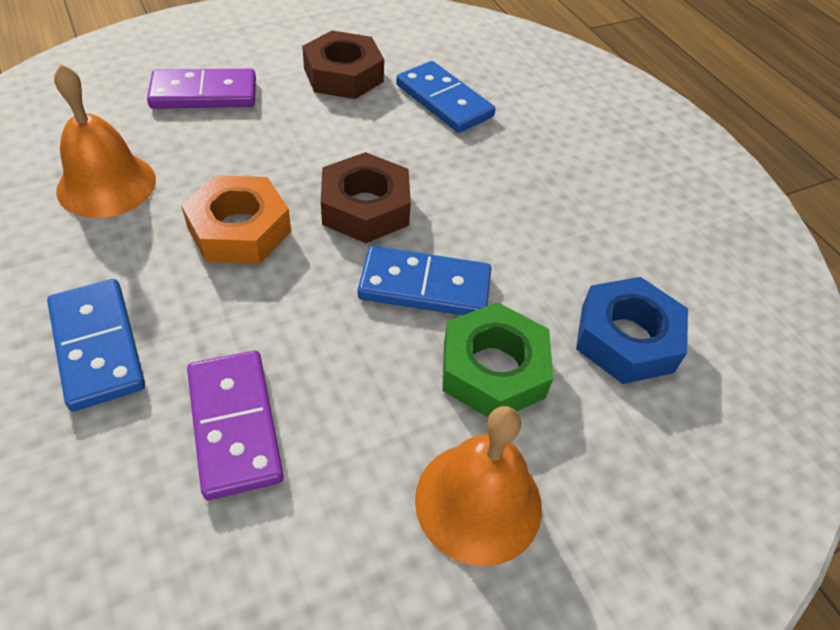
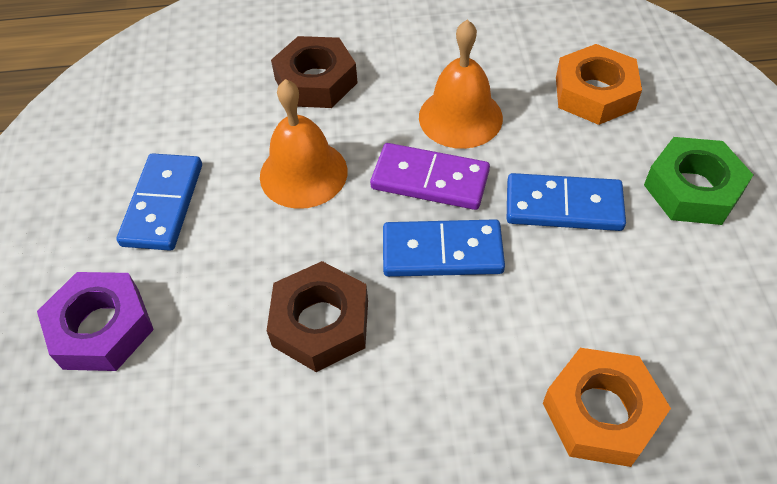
blue nut: [576,277,688,384] = 1 -> none = 0
orange nut: [181,175,291,264] = 1 -> [543,348,671,467] [556,44,642,125] = 2
purple domino: [147,69,256,109] [187,350,284,500] = 2 -> [370,143,490,210] = 1
purple nut: none = 0 -> [37,272,154,371] = 1

